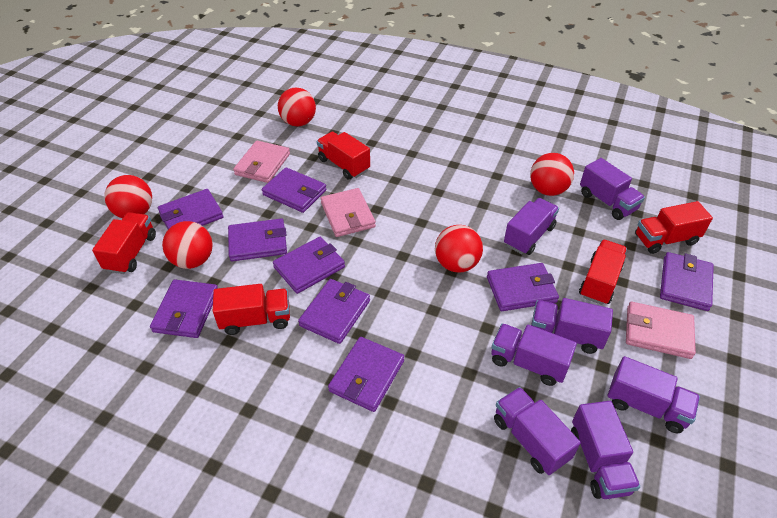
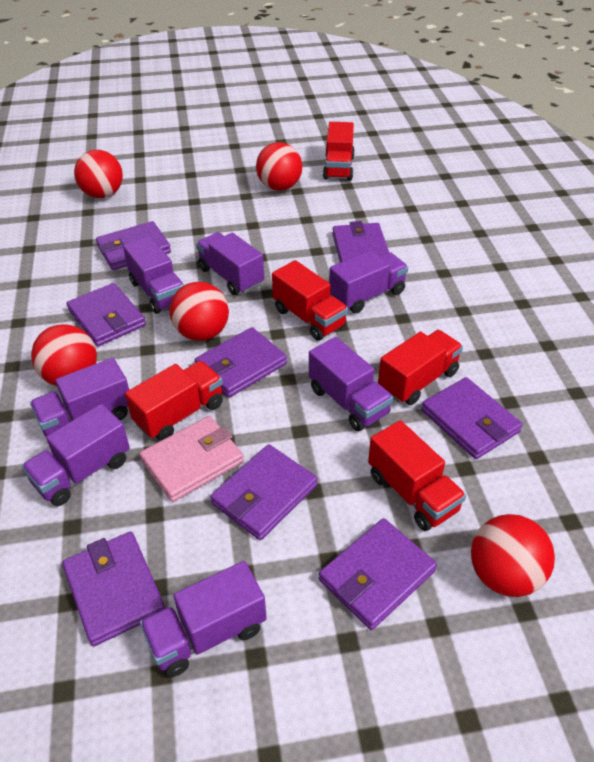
pink wallet: [233,141,290,183] [321,188,376,237] [626,302,696,359] = 3 -> [139,416,244,502] = 1
purple wallet: [150,280,218,338] [158,189,223,229] [228,218,287,261] [262,167,326,213] [273,237,345,294] [298,279,370,344] [328,337,404,412] [487,263,559,311] [660,252,714,311] = 9 -> [62,532,165,646] [67,283,146,346] [96,221,171,270] [194,327,287,398] [210,444,318,540] [319,518,437,630] [332,221,389,263] [421,377,523,459] = 8

